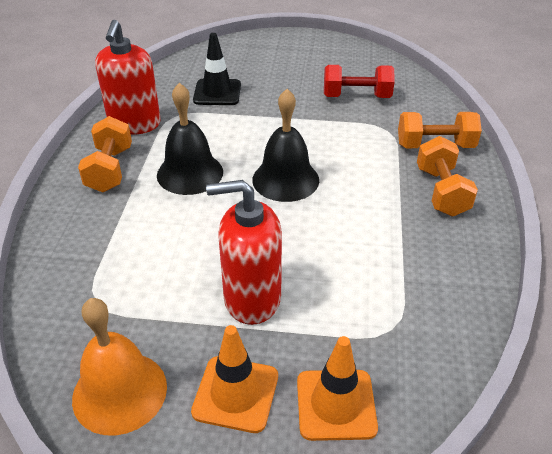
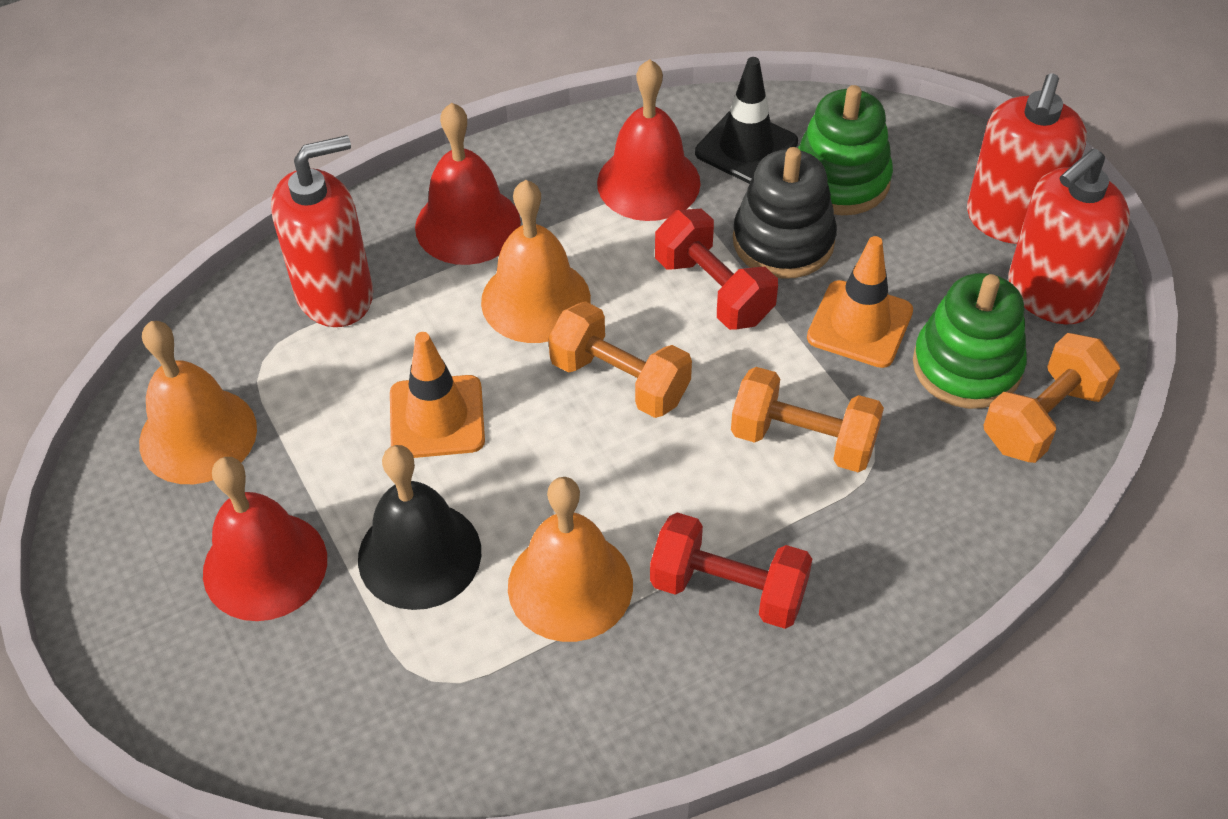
black bell: [157,83,223,195] [252,89,319,202] = 2 -> [358,445,481,610] = 1
black stacking toy: none = 0 -> [733,147,837,279] = 1
green stacking toy: none = 0 -> [798,85,893,215] [913,273,1027,409] = 2
orange bell: [72,298,167,435] = 1 -> [139,321,257,484] [481,180,591,343] [508,477,633,642] = 3
red bell: none = 0 -> [203,457,327,621] [415,103,521,265] [597,59,701,221] = 3
red dumbbell: [324,65,395,98] = 1 -> [650,512,812,629] [655,209,778,330] = 2
red soap dispenser: [95,20,161,135] [206,180,282,325] = 2 -> [271,135,373,327] [967,73,1087,244] [1008,148,1130,324] = 3

